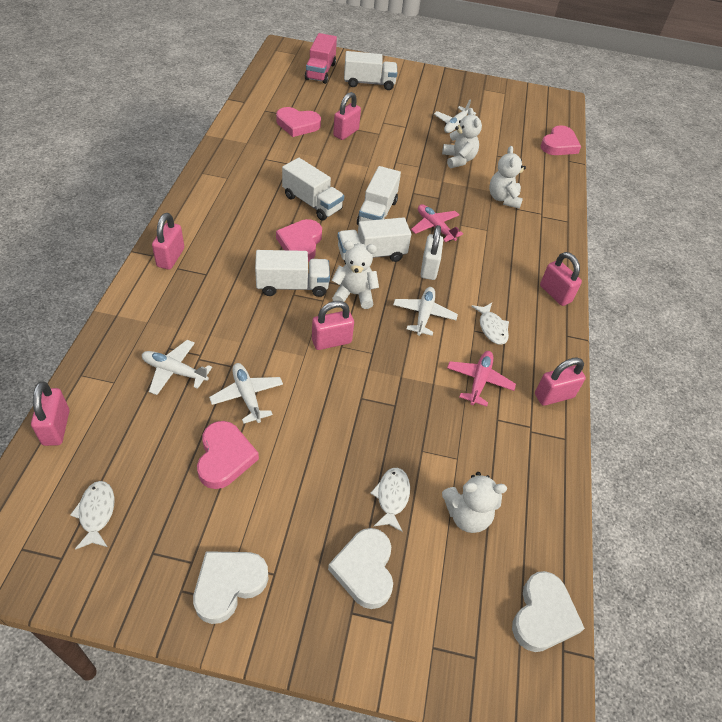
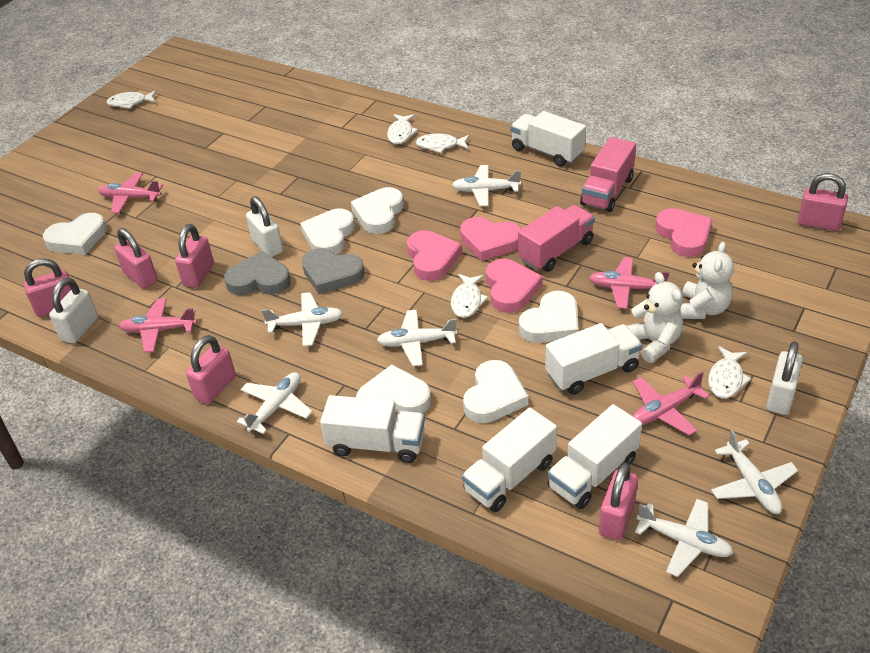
grey heart: none = 0 -> [224,251,291,295] [302,248,365,294] = 2
pink plane: [411,204,463,242] [447,351,516,407] = 2 -> [98,173,163,213] [119,298,197,352] [589,257,670,309] [633,372,710,435] = 4
pink truck: [305,33,337,84] = 1 -> [518,205,595,272] [580,137,636,212] = 2
white fish: [70,481,114,550] [370,468,410,532] [471,303,509,345] = 3 -> [107,90,157,109] [387,114,418,144] [416,133,469,153] [451,274,489,318] [708,346,751,398] = 5
white heart: [193,551,268,624] [328,528,393,609] [512,571,585,652] = 3 -> [43,213,107,255] [300,209,355,255] [351,187,404,234] [356,365,431,414] [463,360,528,423] [519,291,579,343] = 6
white padlock: [421,225,443,280] = 1 -> [49,278,98,343] [246,196,283,257] [766,341,803,415] = 3
white plane: [142,340,212,395] [209,363,283,424] [393,287,458,336] [434,99,476,133] = 4 -> [237,372,312,434] [262,292,343,346] [377,310,458,366] [452,165,521,206] [635,499,734,577] [711,430,798,514] = 6
white teddy bear: [331,241,379,309] [442,108,482,168] [442,472,507,533] [489,146,526,209] = 4 -> [627,272,683,363] [679,242,734,319] = 2

